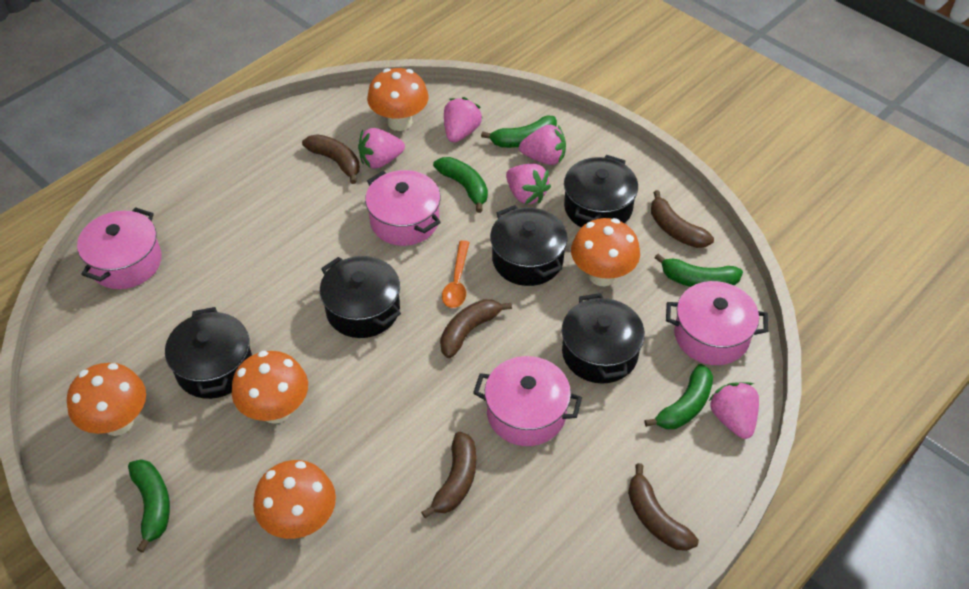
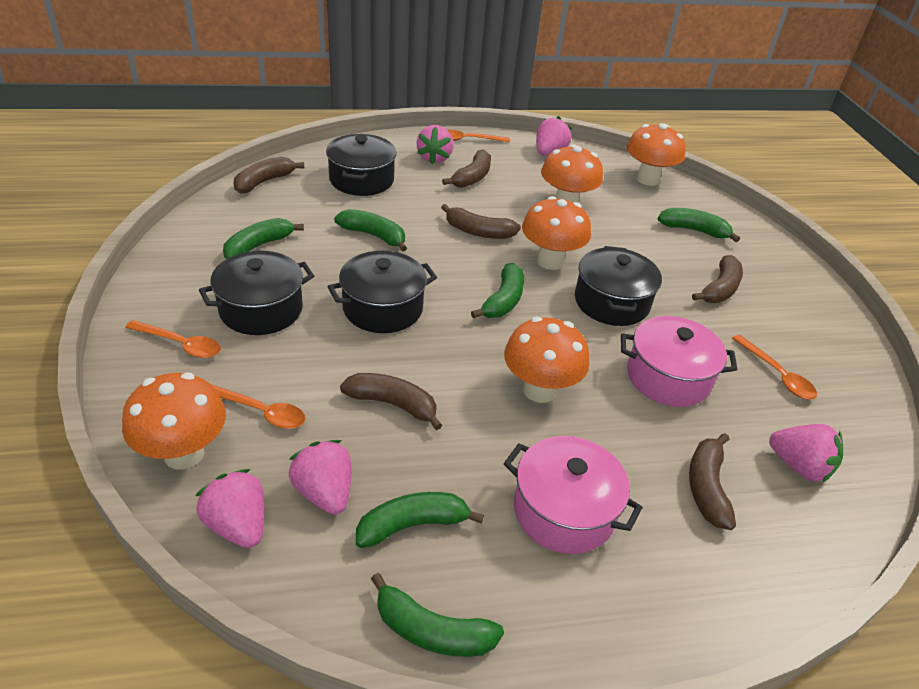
black pot: [165,307,252,399] [320,256,401,338] [490,205,568,286] [562,293,645,384] [564,155,638,227] = 5 -> [199,251,314,335] [326,134,397,196] [328,251,437,333] [575,246,662,326] = 4
brown banana: [302,134,360,184] [421,432,476,518] [440,299,512,358] [628,463,699,551] [651,190,714,248] = 5 -> [234,157,304,194] [340,373,442,430] [441,204,521,239] [442,149,491,188] [689,433,736,530] [692,255,743,303] = 6
green banana: [128,459,170,553] [433,157,488,213] [481,116,557,148] [644,364,713,429] [655,253,743,287] = 5 -> [223,218,304,259] [334,209,407,252] [356,492,484,548] [371,573,504,657] [471,263,524,318] [658,208,740,242] = 6
orange spoon: [442,240,470,308] = 1 -> [125,320,221,358] [211,384,305,429] [448,130,510,142] [732,335,817,399] = 4
pink pot: [77,207,162,289] [365,170,441,246] [473,356,582,446] [666,281,768,365] = 4 -> [504,436,643,554] [621,316,738,407] = 2

